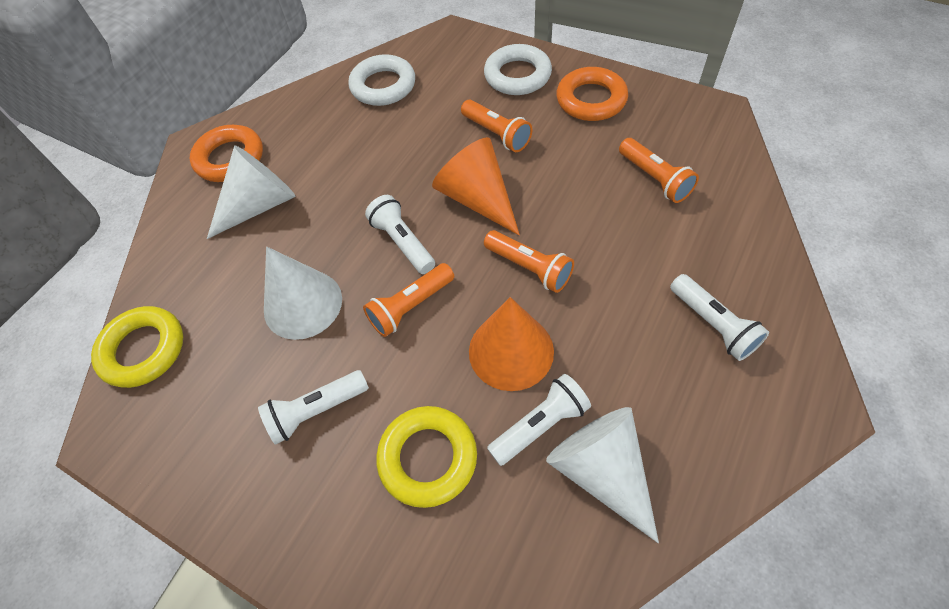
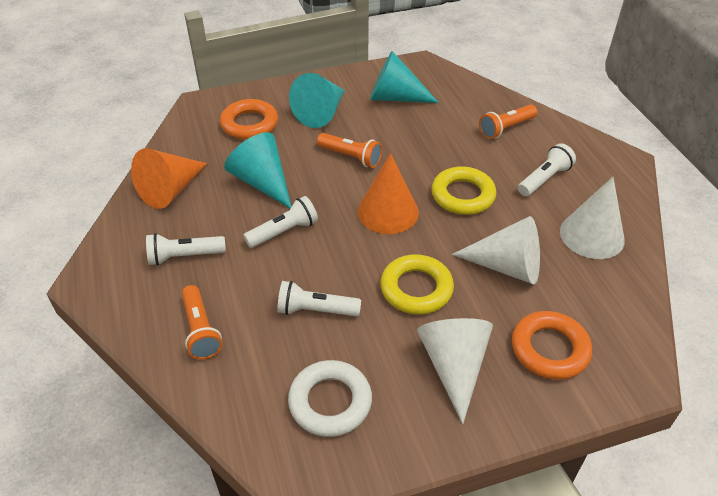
orange flashlight: [363,263,454,337] [461,100,532,152] [484,230,574,293] [619,138,699,203] = 4 -> [182,285,222,360] [317,133,382,168] [479,105,537,139] = 3
turquoise cone: none = 0 -> [224,132,291,209] [289,73,345,128] [370,51,439,103] = 3
white ring: [349,54,415,106] [484,44,552,95] = 2 -> [288,360,372,437] = 1

